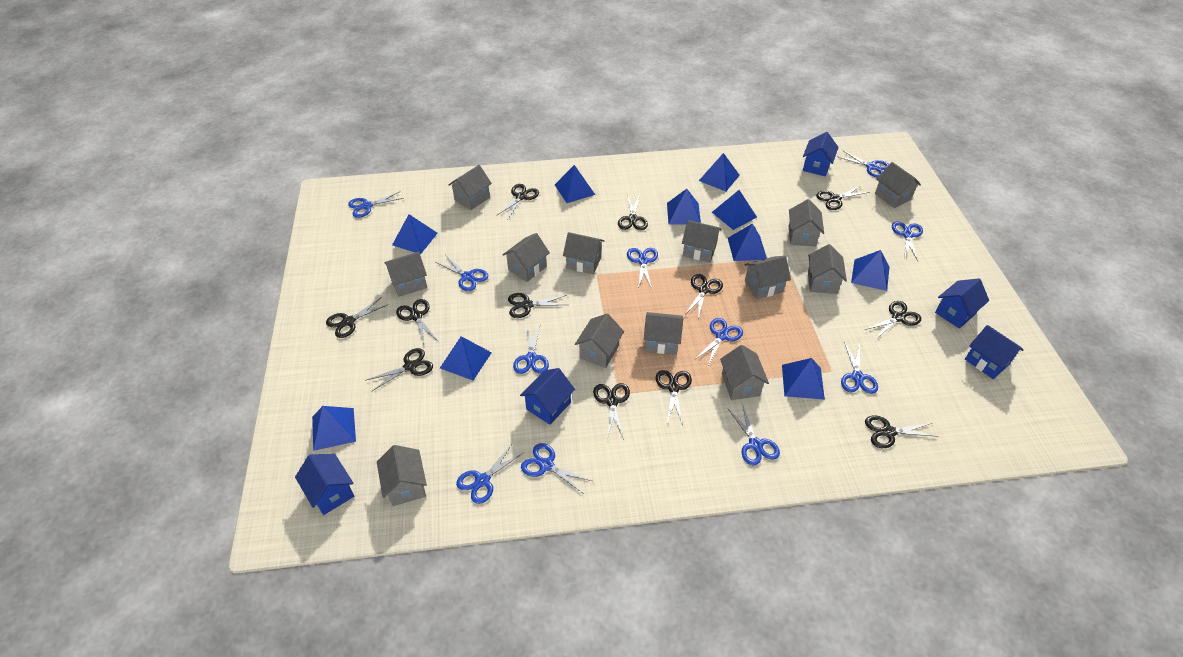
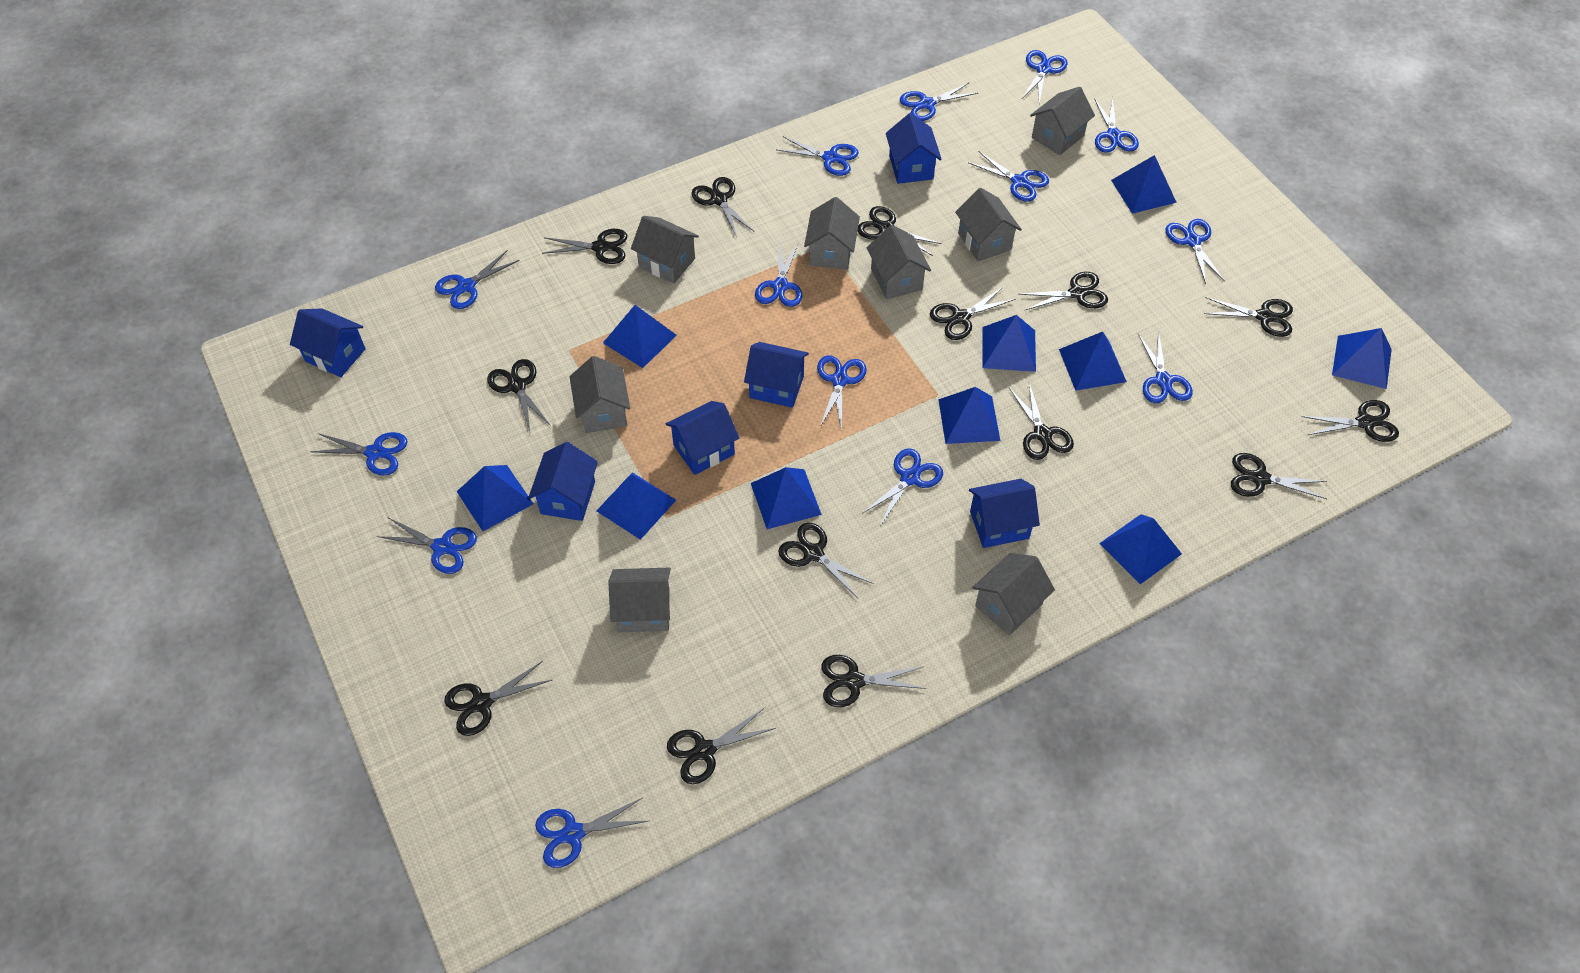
black scissors: [326,297,389,338] [367,348,433,391] [396,299,438,345] [497,184,539,219] [508,293,567,318] [593,383,630,440] [618,194,648,230] [656,370,692,425] [686,274,723,319] [816,185,869,210] [864,301,921,340] [865,415,939,448] = 12 -> [444,661,552,736] [487,359,551,431] [542,229,627,264] [667,708,776,784] [691,177,755,237] [778,523,873,599] [821,655,926,707] [858,206,942,256] [930,286,1016,340] [1009,383,1074,460] [1019,272,1108,310] [1204,297,1293,337] [1231,453,1327,499] [1302,400,1399,442] = 14
blue house: [295,454,354,515] [520,368,575,425] [803,132,839,176] [935,278,989,328] [965,325,1023,379] = 5 -> [290,308,366,377] [529,442,598,521] [666,401,740,475] [744,342,809,408] [886,113,942,184] [969,479,1040,548] = 6
blue scissors: [348,191,403,218] [435,255,488,291] [456,444,523,504] [513,326,549,374] [521,443,592,494] [627,248,658,288] [696,318,743,366] [728,404,780,465] [837,150,889,178] [841,342,878,394] [892,221,923,261] = 11 -> [311,432,408,476] [377,518,477,574] [435,250,520,309] [535,798,648,868] [755,244,803,307] [776,137,859,176] [817,355,867,431] [863,448,943,526] [900,83,978,121] [968,151,1049,202] [1021,50,1068,103] [1094,97,1139,153] [1138,331,1193,403] [1166,219,1224,284] = 14
grey house: [377,445,427,506] [385,252,427,297] [448,165,492,210] [503,233,550,282] [563,232,605,274] [575,314,624,368] [644,312,683,355] [682,220,722,262] [720,345,769,400] [744,256,791,299] [789,199,824,247] [808,244,847,294] [875,162,921,208] = 13 -> [570,356,630,433] [608,568,671,632] [631,216,699,283] [804,197,860,270] [867,225,931,299] [955,188,1022,261] [972,553,1055,635] [1030,87,1095,155] = 8

